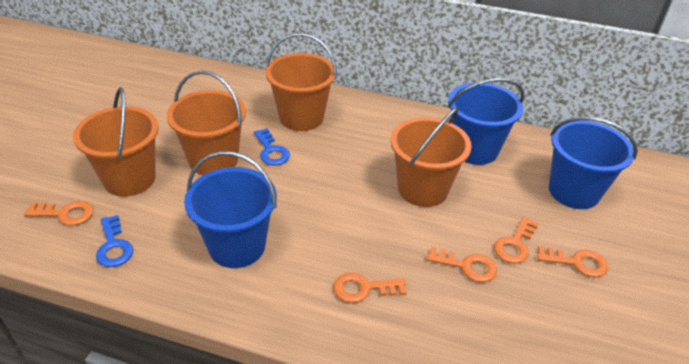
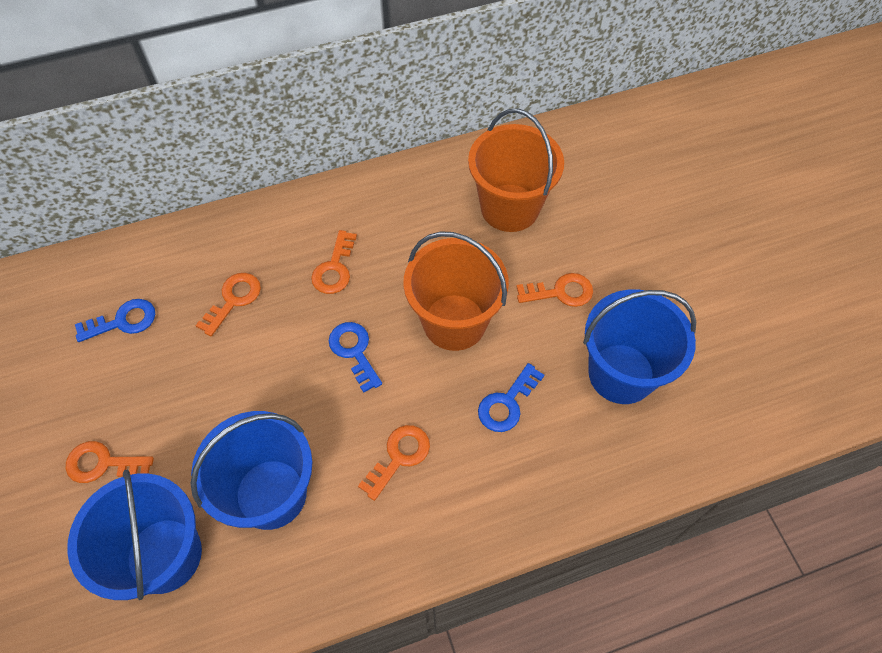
blue key: [96,215,133,267] [254,128,290,165] = 2 -> [75,299,155,342] [329,322,382,393] [478,363,544,432] = 3
orange bucket: [73,87,158,196] [167,71,246,175] [266,33,337,131] [390,107,472,207] = 4 -> [403,231,509,351] [468,108,564,232] = 2

